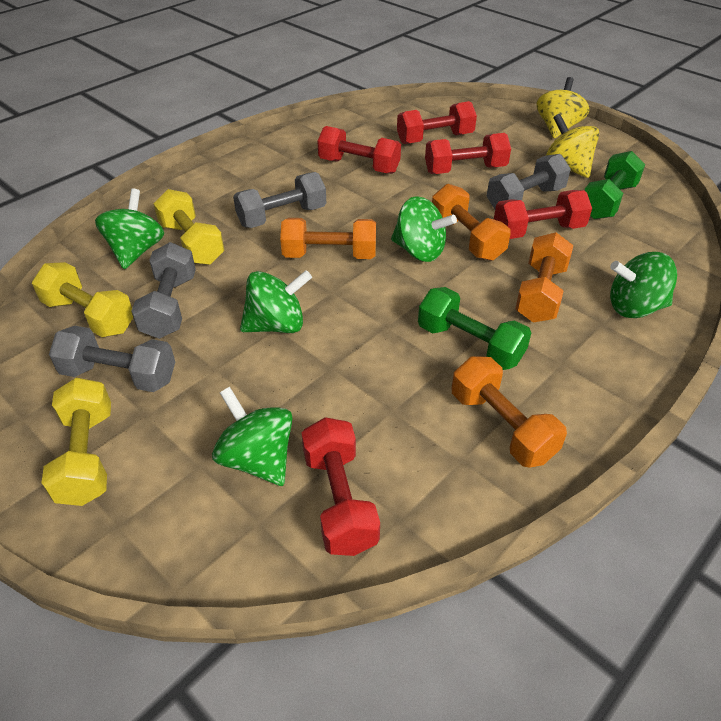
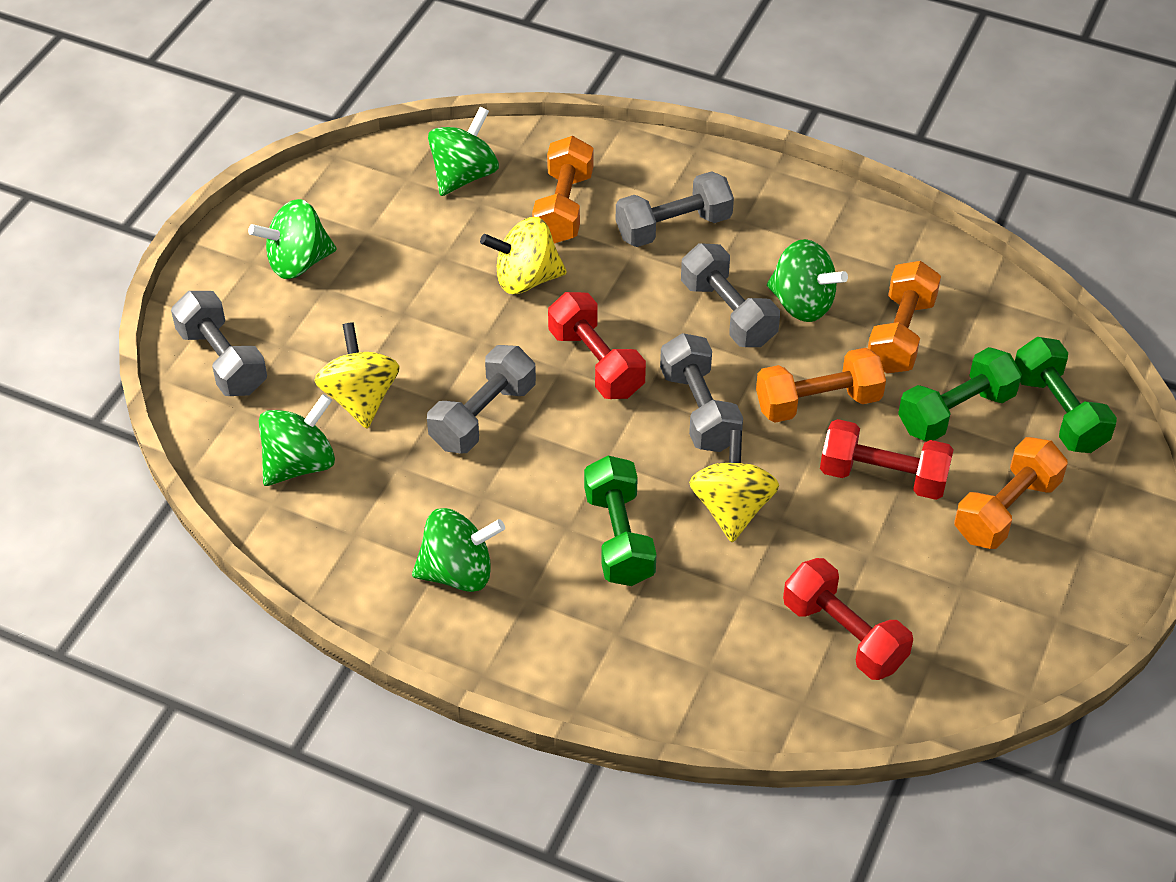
green dumbbell: [418,287,531,370] [584,151,645,219] = 2 -> [584,456,657,586] [898,347,1022,441] [1015,337,1117,453] = 3
grey dumbbell: [49,326,175,392] [131,242,196,339] [233,172,326,228] [487,154,571,209] = 4 -> [171,291,267,396] [427,345,536,454] [616,171,734,247] [660,333,743,452] [681,243,780,347] = 5
red dumbbell: [302,417,380,556] [317,126,401,174] [397,101,477,144] [425,133,511,174] [494,190,592,239] = 5 -> [548,292,646,399] [783,558,913,680] [820,419,954,500] = 3
yellow dumbbell: [32,262,133,337] [42,378,111,506] [153,189,224,265] = 3 -> none = 0
yellow spinning top: [537,77,589,139] [546,114,599,178] = 2 -> [314,322,400,428] [480,217,567,294] [689,430,779,542] = 3

